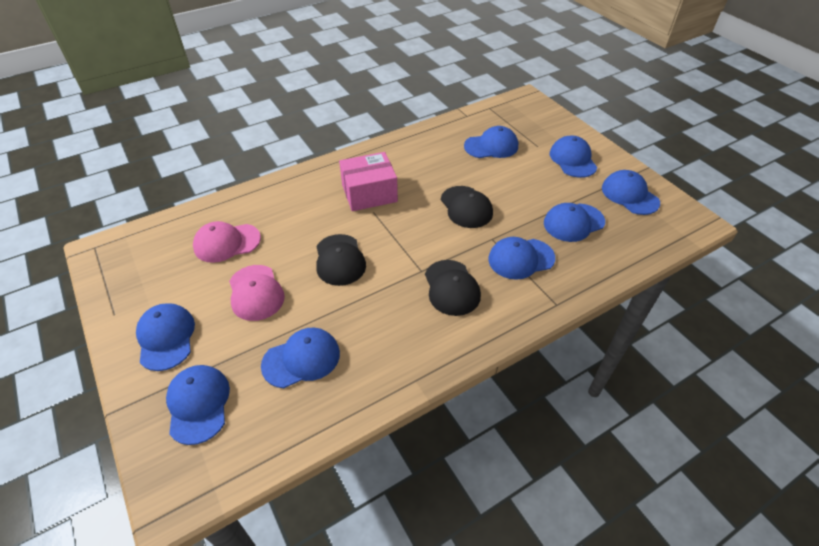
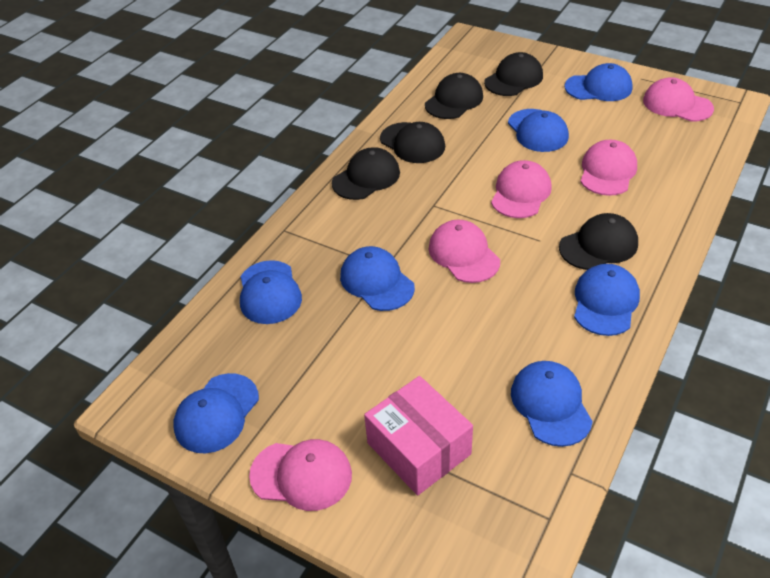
black cap: [316,234,366,286] [425,260,481,316] [441,186,493,228] = 3 -> [332,147,400,200] [380,122,445,163] [425,73,483,119] [484,52,543,96] [559,213,638,270] = 5
blue cap: [136,303,195,371] [166,365,230,445] [261,328,340,388] [464,126,518,158] [488,237,555,280] [544,203,605,242] [550,135,597,178] [602,170,660,215] = 8 -> [173,373,259,453] [240,260,302,324] [340,246,415,311] [508,109,569,152] [511,361,593,447] [565,63,633,101] [574,264,640,336] = 7
pink cap: [193,221,261,263] [229,265,285,321] = 2 -> [249,439,352,511] [429,220,500,283] [491,160,552,218] [580,140,637,196] [643,77,714,122] = 5

